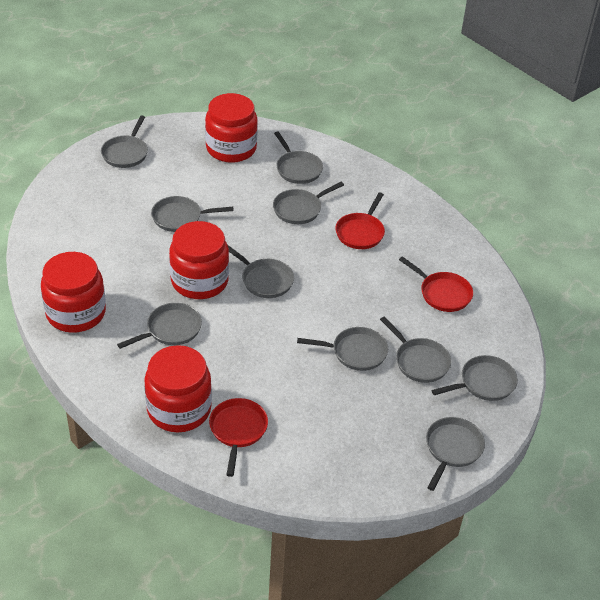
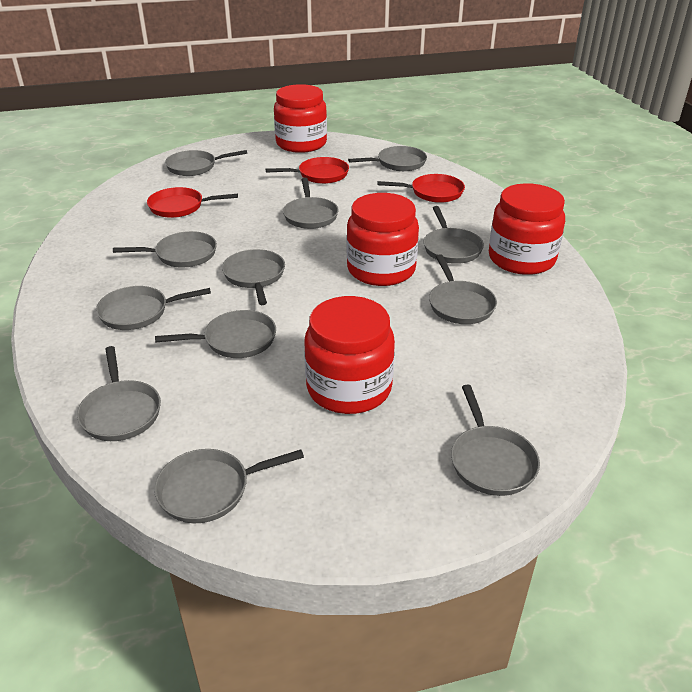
grey pan: [101,115,148,168] [117,303,202,349] [151,196,234,232] [228,245,294,298] [273,182,344,224] [274,131,323,184] [297,327,388,371] [380,316,451,383] [426,417,485,491] [431,355,518,401] = 10 -> [77,346,161,441] [96,286,211,330] [113,231,217,268] [154,449,304,523] [155,310,276,358] [165,150,247,176] [222,249,285,305] [283,178,339,229] [348,146,427,171] [424,206,484,264] [429,254,497,324] [451,385,540,496] = 12

